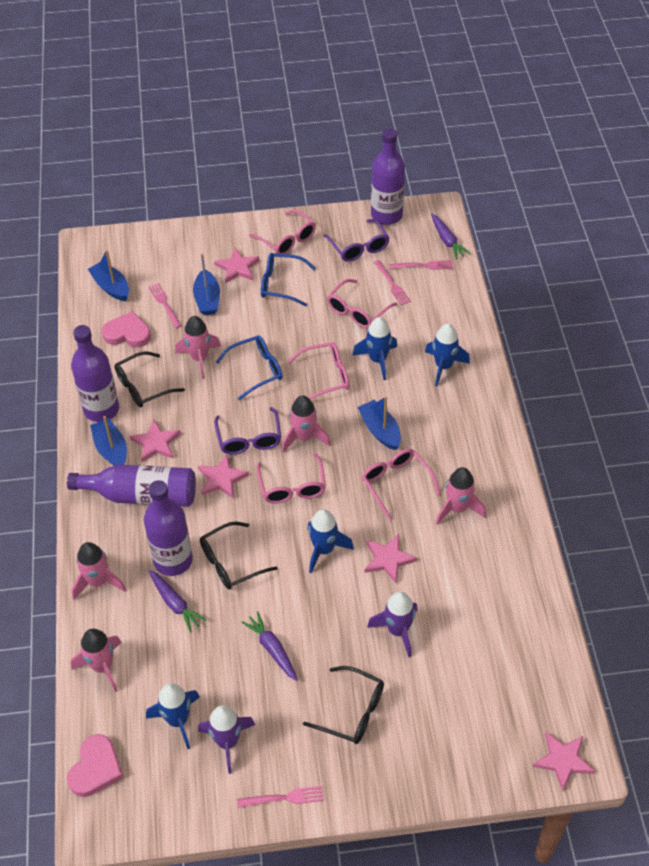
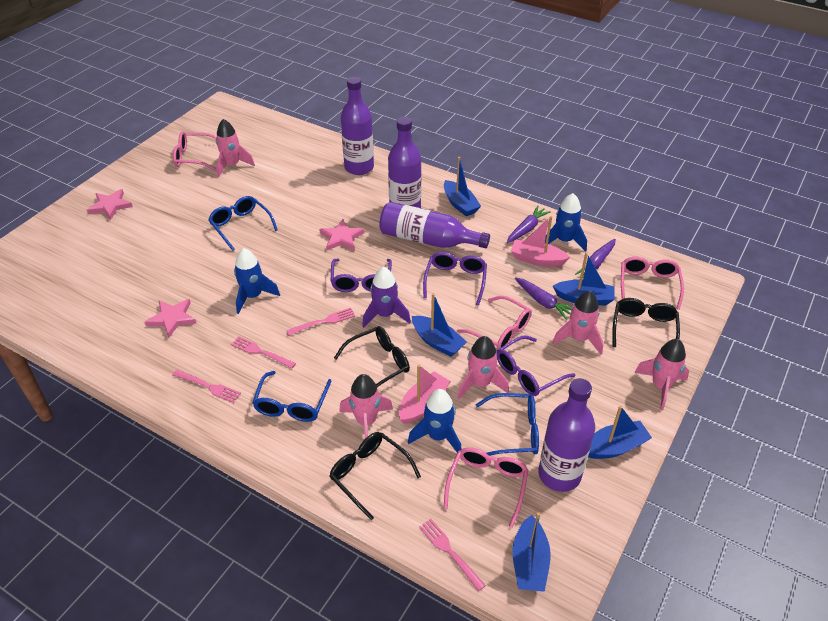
blue boat: [88,250,129,301] [90,416,127,466] [193,254,220,315] [358,396,401,450] = 4 -> [412,293,467,357] [444,157,481,216] [512,512,551,592] [553,253,615,305] [588,406,652,459] = 5
blue glasses: [216,336,282,400] [261,253,316,306] = 2 -> [208,196,278,251] [252,371,331,422] [476,393,539,456] = 3
blue rocket: [146,683,200,749] [308,509,354,573] [352,317,397,380] [425,324,470,386] = 4 -> [234,248,280,314] [408,389,461,452] [545,193,587,252] = 3
pink boat: none = 0 -> [399,365,451,424] [511,216,570,267] = 2
pink glasses: [249,209,316,254] [256,454,326,504] [287,342,349,399] [327,279,397,328] [362,449,440,520] = 5 -> [173,131,217,171] [444,447,528,528] [457,296,532,350] [621,257,684,310] = 4
pink heart: [67,734,123,797] [101,311,151,348] = 2 -> none = 0
pink star: [130,420,181,462] [198,454,249,499] [214,248,260,283] [365,534,417,583] [533,732,595,791] = 5 -> [87,189,133,220] [145,299,196,338] [319,219,364,250] = 3
purple glasses: [214,407,281,455] [323,219,389,262] = 2 -> [331,258,392,292] [423,252,487,305] [497,335,575,396] = 3
purple rocket: [198,705,255,774] [367,592,418,657] = 2 -> [362,267,411,328] = 1

